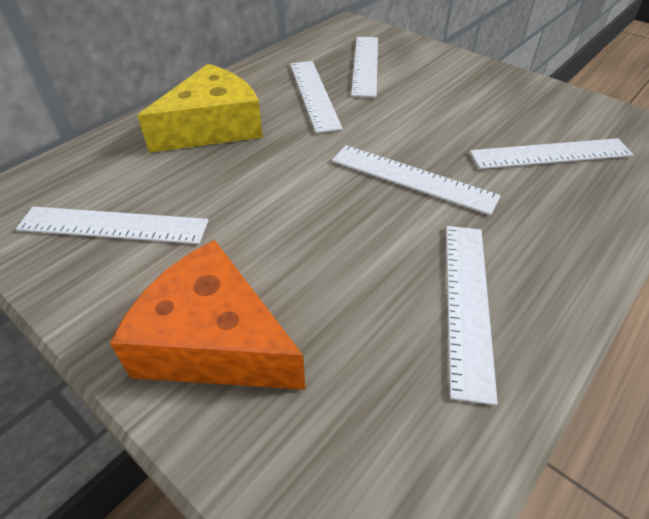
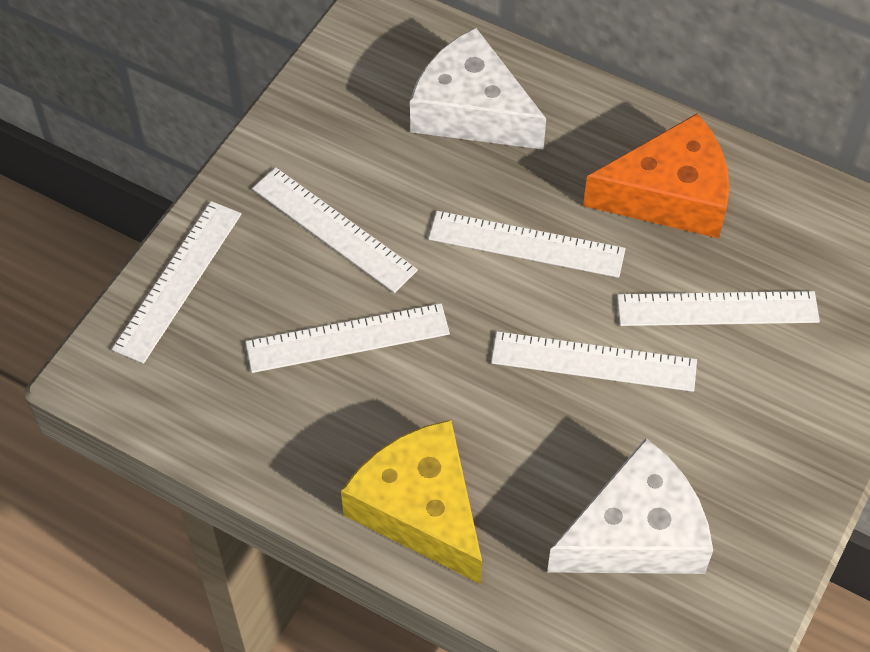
white cheese: none = 0 -> [410,28,546,150] [547,438,713,574] = 2

